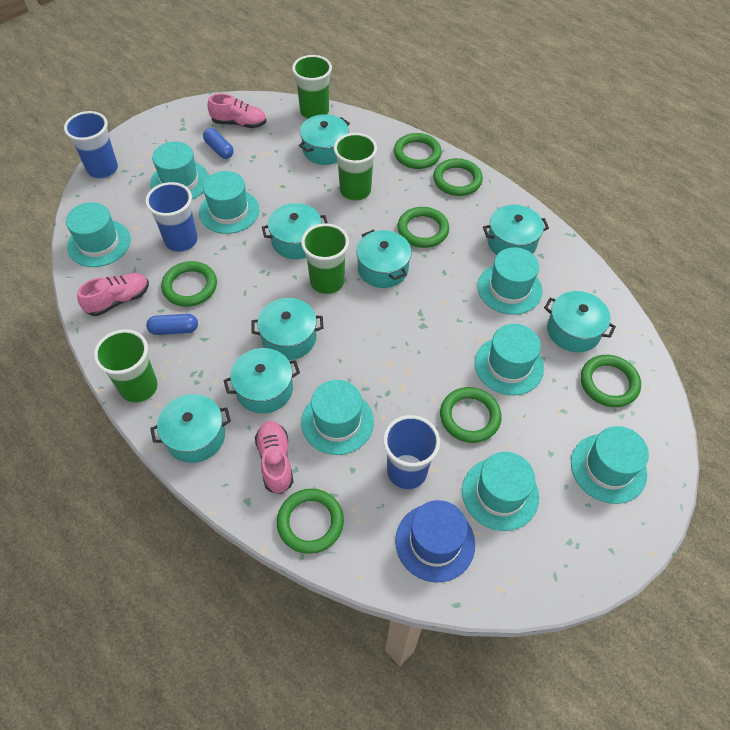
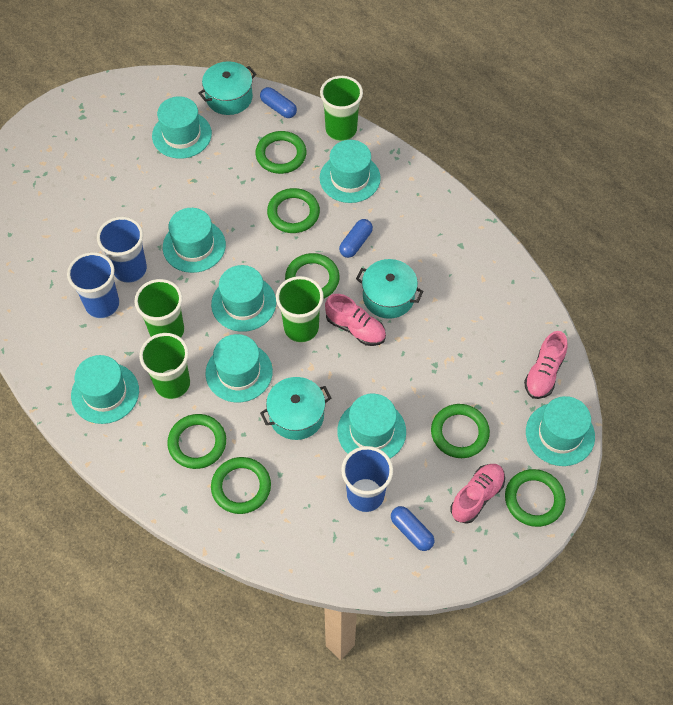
blue capsule: [146,314,198,335] [203,128,234,159] = 2 -> [260,87,297,118] [339,219,373,258] [391,506,434,551] = 3
blue hat: [395,500,475,582] = 1 -> none = 0
turquoise pot: [150,394,231,463] [223,348,300,414] [251,298,324,360] [262,203,328,259] [299,114,350,165] [356,230,412,288] [483,205,549,255] [544,291,616,352] = 8 -> [198,61,256,115] [260,377,331,440] [356,259,424,319] = 3

